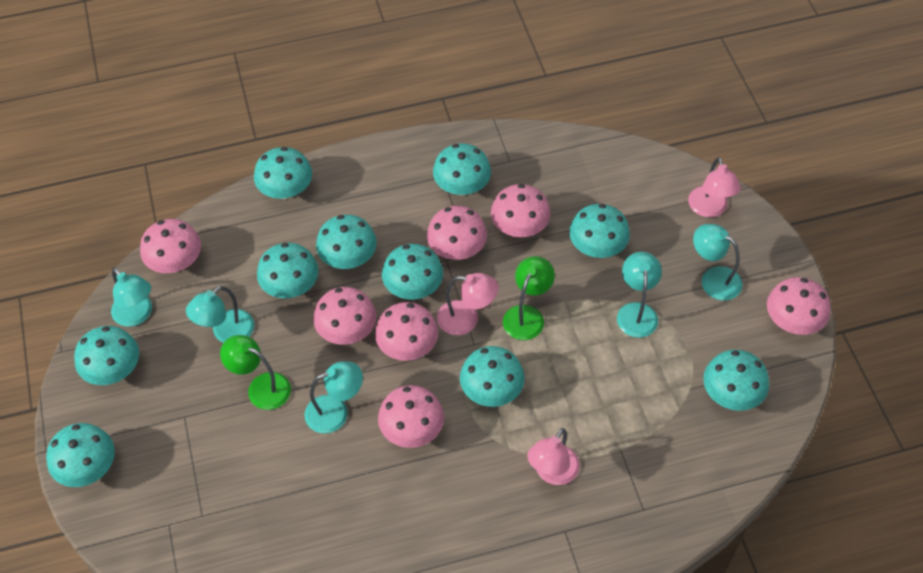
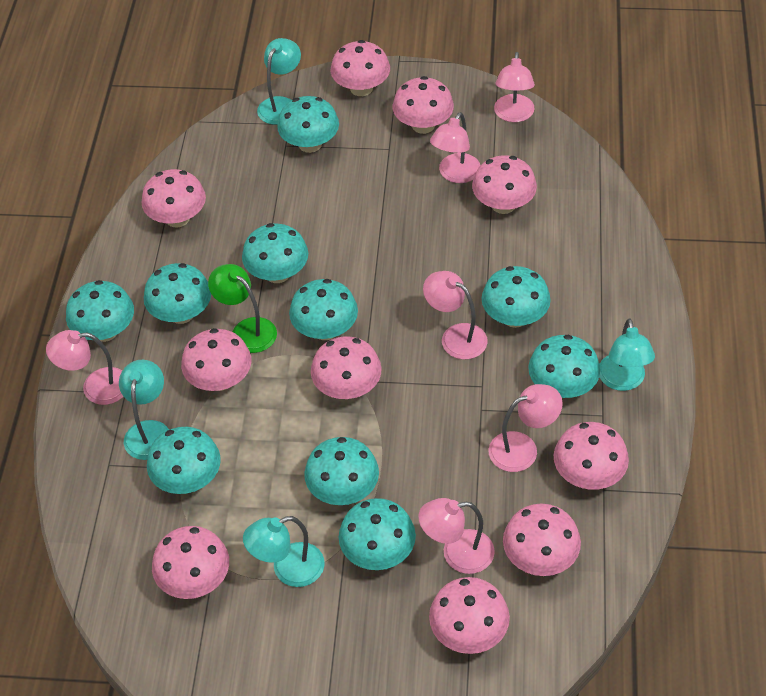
green lamp: [220,335,291,410] [503,256,555,340] = 2 -> [208,264,277,353] = 1
pink lamp: [437,273,498,335] [527,428,580,485] [688,157,741,217] = 3 -> [46,330,124,405] [418,498,495,574] [423,271,488,359] [430,112,480,183] [488,384,563,472] [494,52,535,122] = 6
pink mushroom: [140,219,201,273] [313,287,376,345] [375,302,438,361] [378,385,444,448] [427,206,487,260] [491,184,551,237] [767,277,831,335] = 7 -> [142,169,206,228] [152,526,229,599] [181,328,251,391] [311,336,382,399] [330,40,390,96] [393,76,454,134] [429,577,510,654] [472,155,537,214] [503,504,581,576] [554,422,629,490] = 10
turquoise lamp: [111,268,152,327] [186,286,254,343] [304,361,363,434] [617,252,662,338] [693,224,743,300] = 5 -> [119,360,169,460] [243,516,325,587] [257,38,301,125] [599,318,655,391] = 4

